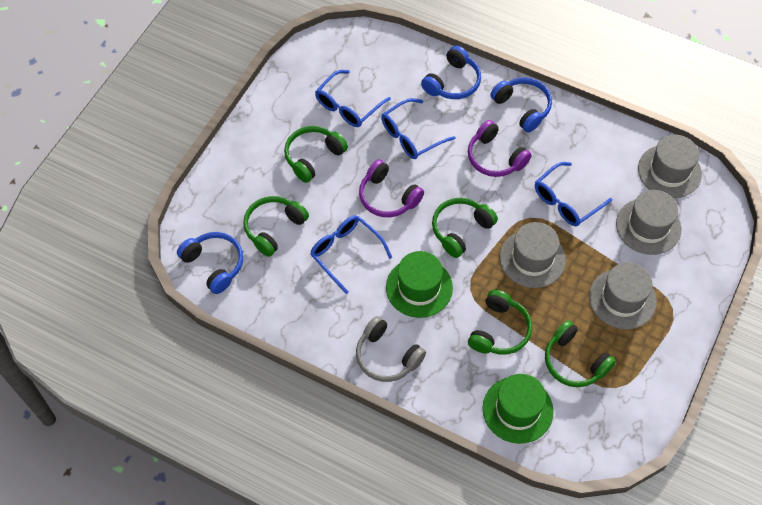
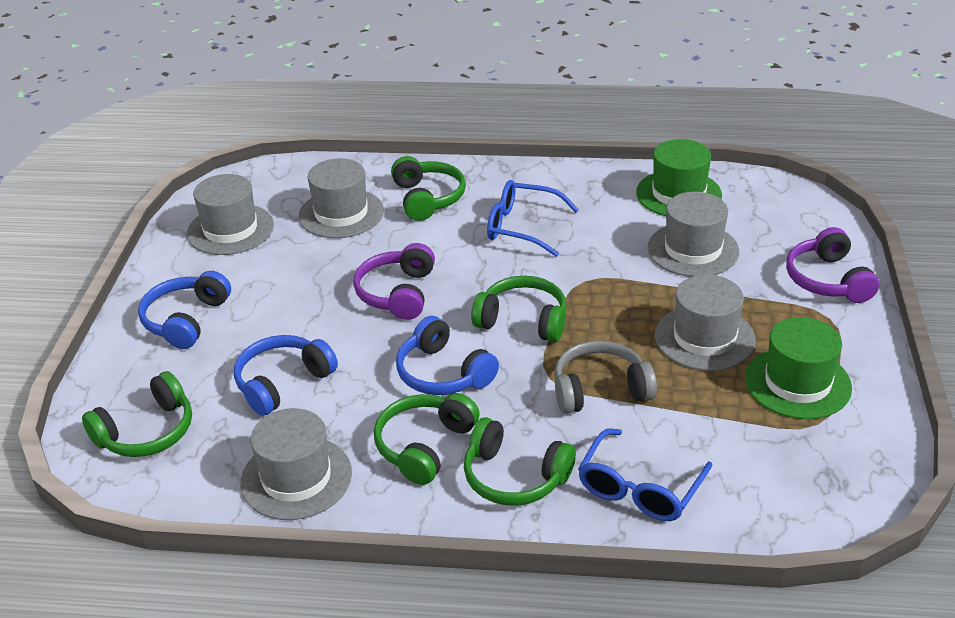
blue glasses: [310,215,392,294] [315,70,391,127] [381,98,456,159] [535,162,612,226] = 4 -> [487,180,579,257] [578,428,712,521] = 2
grey hat: [500,222,566,288] [589,262,657,329] [616,190,681,255] [638,135,702,198] = 4 -> [187,174,274,255] [240,408,352,520] [298,158,384,238] [648,192,739,277] [655,275,756,371] = 5

